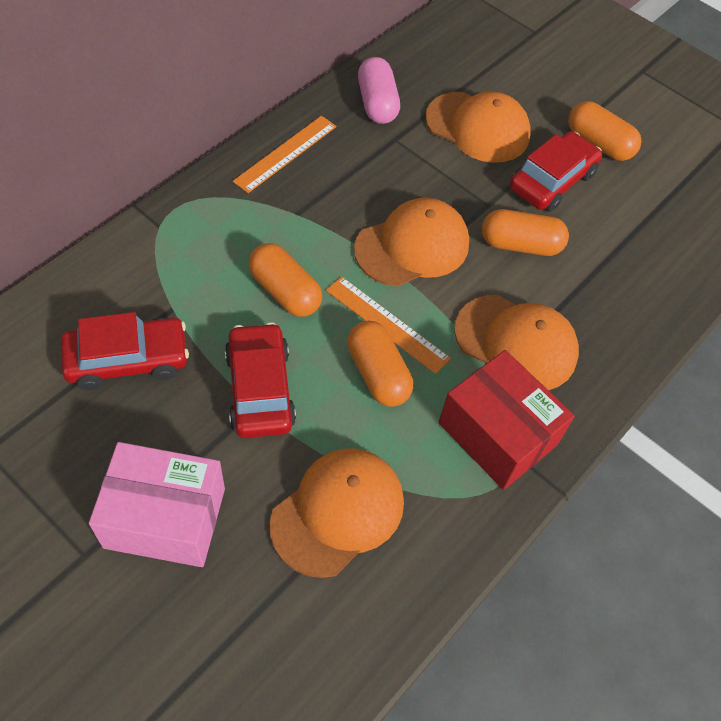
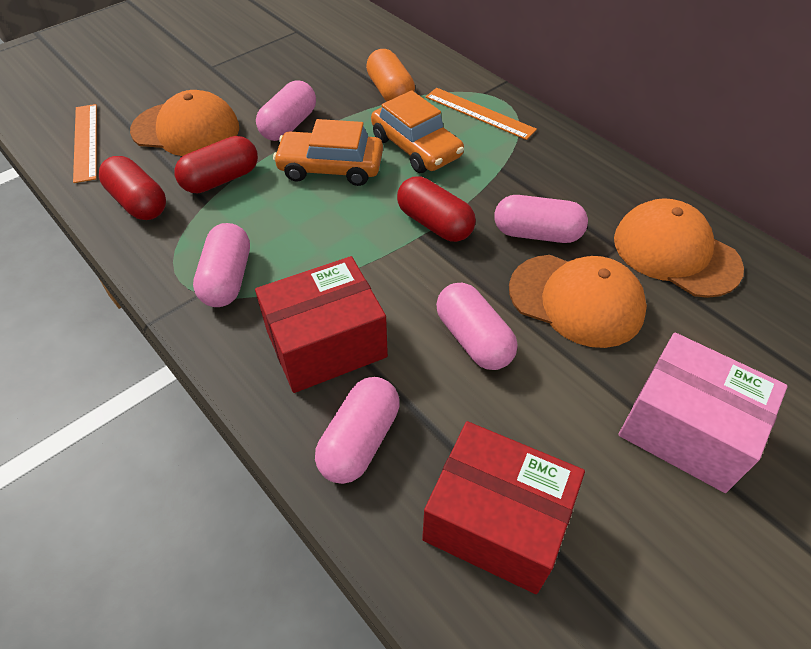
orange cap: [270,448,404,578] [354,198,469,287] [425,92,531,163] [454,295,579,390] = 4 -> [130,90,239,156] [509,255,647,348] [614,198,744,298] = 3
orange capsule: [249,243,322,317] [347,321,413,407] [482,209,569,256] [568,101,641,161] = 4 -> [366,49,415,101] = 1
orange car: none = 0 -> [273,119,383,186] [371,90,464,173] = 2
pink capsule: [358,57,400,124] = 1 -> [193,223,250,307] [256,80,316,141] [315,377,400,484] [436,283,517,370] [494,195,588,243] = 5
red box: [439,350,575,490] = 1 -> [255,256,388,393] [422,421,585,594] = 2
red capsule: none = 0 -> [99,156,166,220] [174,136,258,193] [397,176,476,242] = 3
red car: [61,312,189,390] [225,322,296,438] [509,131,602,212] = 3 -> none = 0

